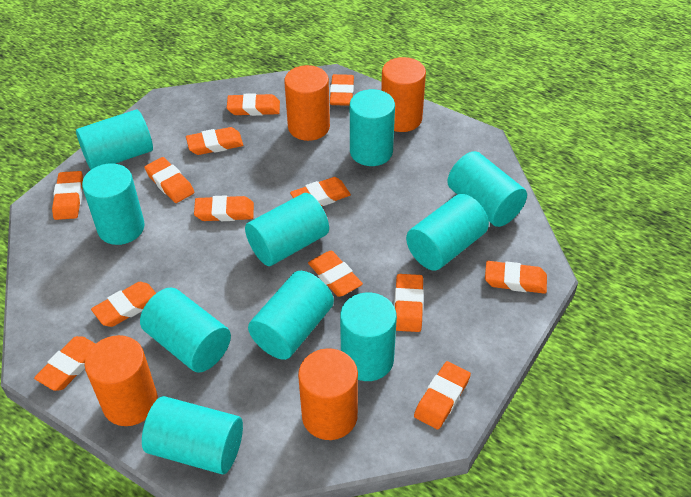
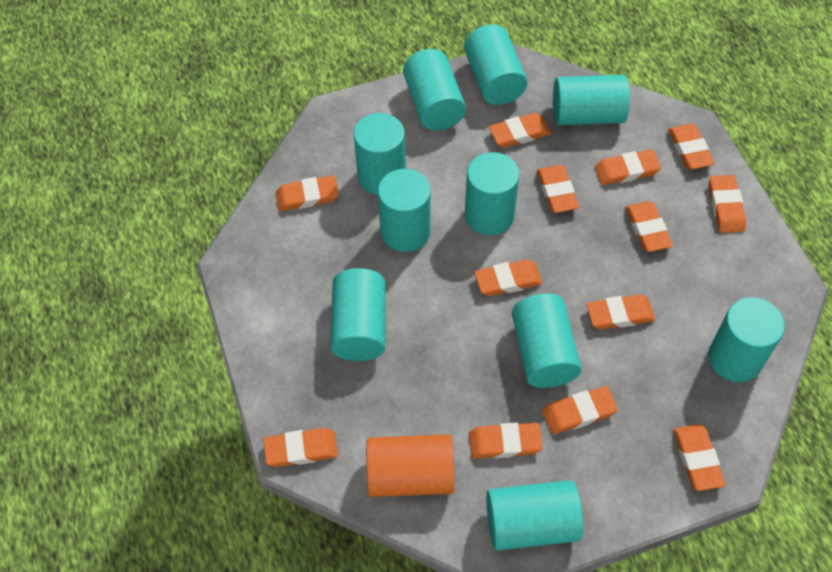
orange cylinder: [85,335,158,426] [284,65,330,141] [298,348,358,440] [381,57,426,132] = 4 -> [366,434,455,497] = 1

